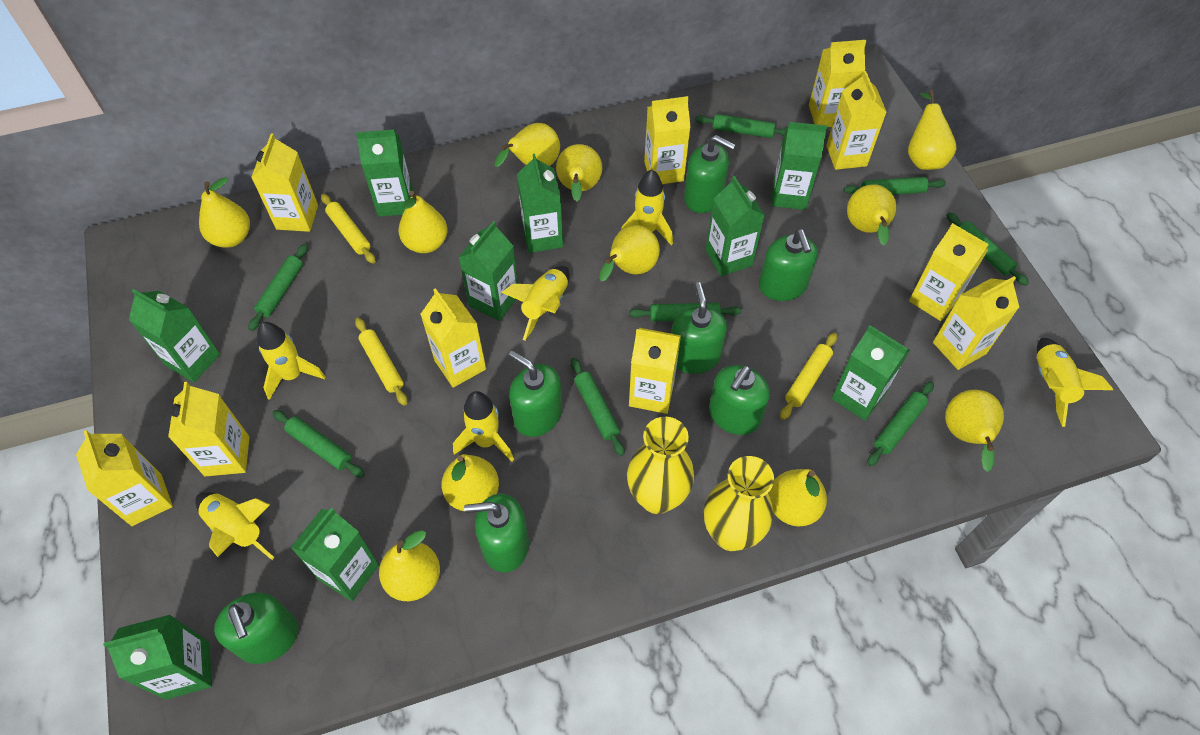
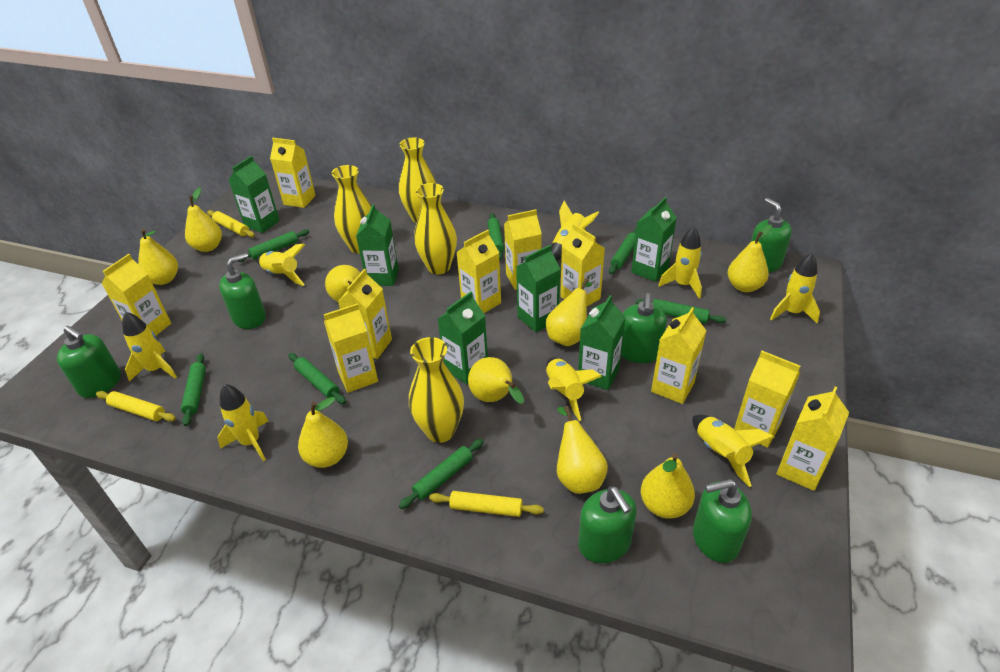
green carton: [103,615,212,700] [129,289,220,382] [290,508,379,601] [356,129,413,217] [458,221,518,321] [517,154,563,253] [706,176,765,276] [772,122,827,210] [832,325,910,421] = 9 -> [229,156,280,233] [356,204,399,286] [438,291,488,384] [516,245,560,332] [578,295,625,390] [631,197,677,282] = 6
green rolling pin: [248,244,308,331] [272,410,365,477] [571,358,624,456] [629,303,741,321] [695,114,785,138] [843,177,946,195] [867,381,934,466] [946,212,1029,286] = 8 -> [181,353,206,426] [238,229,309,262] [288,353,346,404] [399,439,484,509] [488,213,504,260] [609,229,636,274] [636,299,727,324] = 7
green soap dispenser: [214,592,299,664] [464,493,529,572] [509,350,562,437] [671,282,727,374] [684,135,736,213] [709,365,770,435] [759,229,818,301] = 7 -> [57,326,121,398] [219,253,266,329] [578,486,637,563] [621,293,667,363] [693,479,752,563] [751,198,792,273] = 6
yellow pear: [199,177,250,248] [379,530,440,601] [398,191,448,253] [441,454,499,511] [494,123,560,167] [556,144,602,202] [599,225,660,282] [769,469,827,526] [847,184,896,246] [908,90,956,170] [945,390,1004,472] = 11 -> [138,229,178,285] [185,187,222,252] [298,397,348,468] [325,265,360,302] [468,357,524,404] [546,278,592,346] [557,406,608,494] [641,453,695,519] [728,224,772,292] = 9
yellow rocket: [195,492,274,560] [257,322,325,400] [453,391,514,461] [502,266,570,340] [621,169,673,245] [1037,338,1113,427] = 6 -> [122,312,177,382] [218,384,269,461] [257,244,305,286] [546,357,602,421] [551,201,599,261] [658,226,702,299] [692,415,775,487] [770,253,820,323] = 8
yellow vase: [627,417,694,514] [704,456,774,551] = 2 -> [332,165,372,254] [399,138,436,223] [409,337,464,443] [414,183,457,274] = 4

